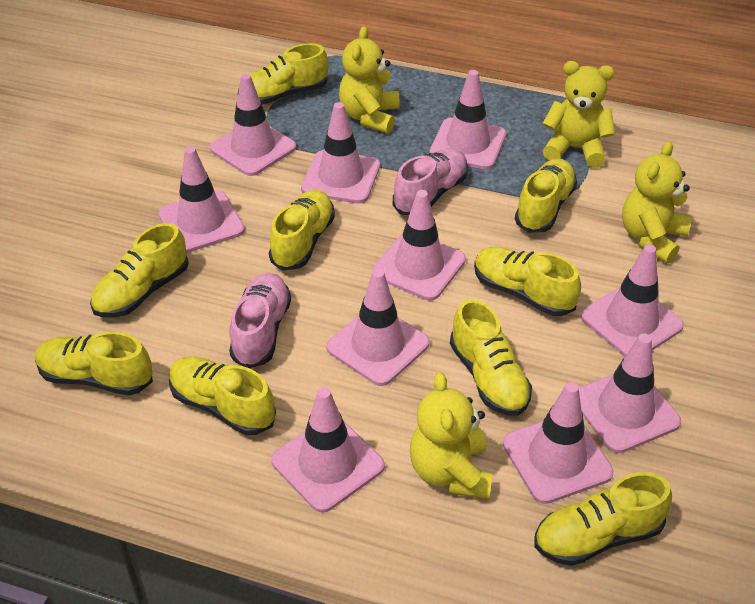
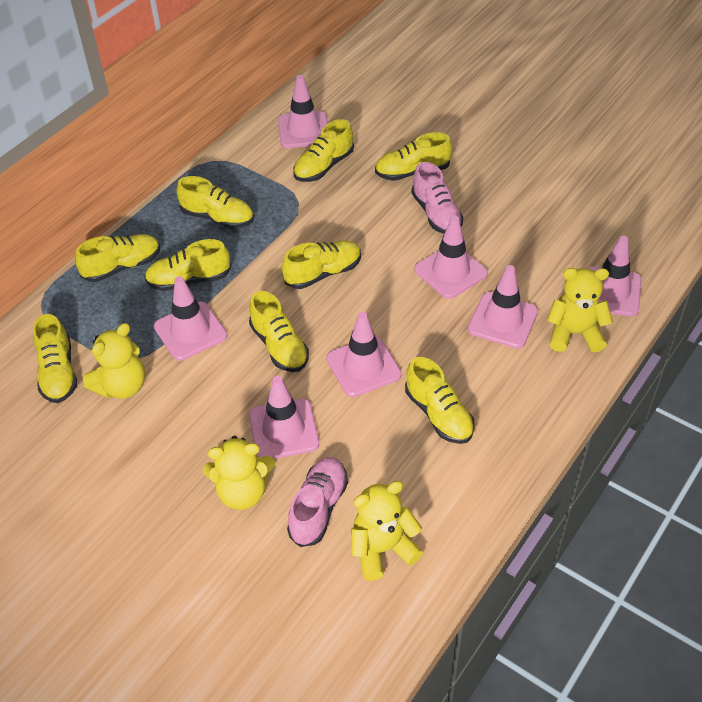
pink traffic cone: [159,146,245,253] [210,74,296,176] [271,387,385,512] [301,102,380,203] [326,269,430,386] [372,190,466,300] [429,70,506,169] [503,382,614,504] [579,333,681,453] [581,244,684,357] = 10 -> [154,276,227,361] [249,376,319,459] [278,75,328,148] [326,312,402,397] [414,216,488,299] [468,265,538,349] [586,236,642,317] = 7

